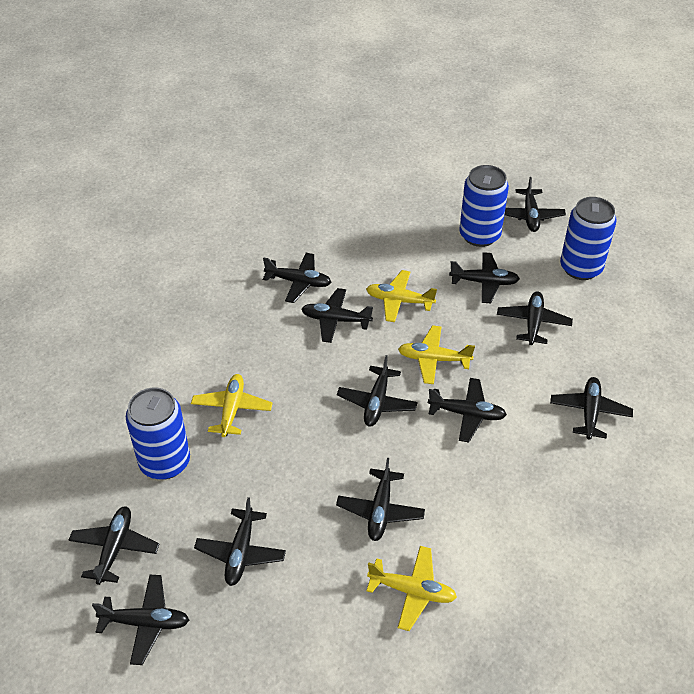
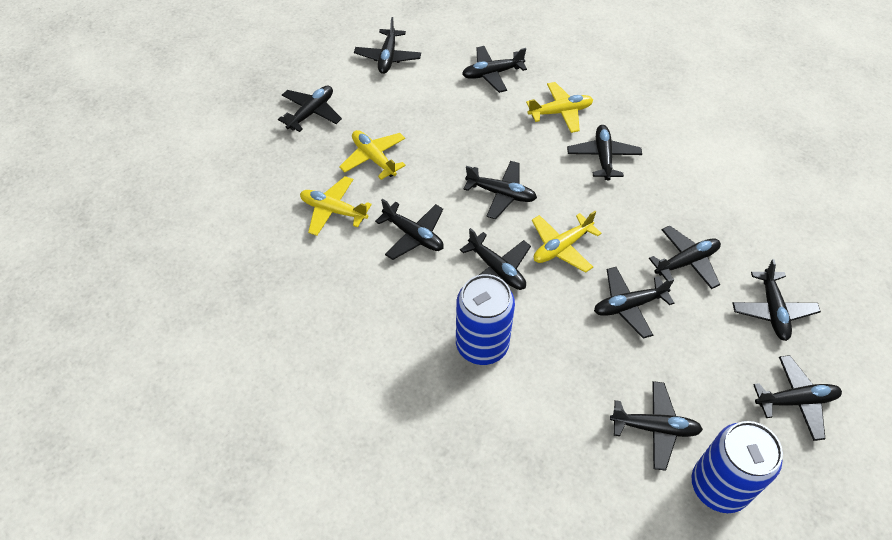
blue can: [126,388,190,480] [459,165,509,247] [560,197,617,280] = 3 -> [456,274,515,365] [692,421,783,513] = 2

